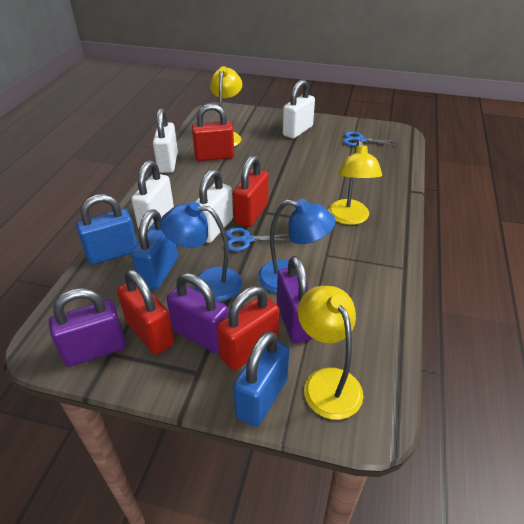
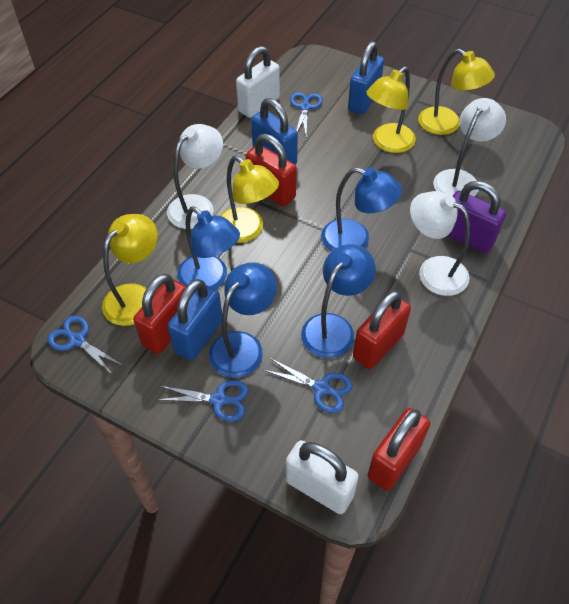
blue lamp: [160,202,242,302] [258,199,336,293] = 2 -> [177,206,240,289] [209,262,277,378] [301,244,376,358] [321,167,402,252] = 4
blue scissors: [226,228,291,251] [343,131,398,146] = 2 -> [48,316,124,375] [156,380,248,421] [264,358,353,413] [290,92,323,135] = 4
purple padlock: [49,288,126,367] [167,273,229,353] [277,256,313,343] = 3 -> [448,181,506,253] = 1
white lamp: none = 0 -> [167,124,223,229] [410,191,470,296] [433,98,506,197] = 3
white padlock: [131,160,174,229] [153,108,178,173] [195,169,233,243] [283,80,315,139] = 4 -> [236,46,280,118] [286,440,359,514] = 2
yellow lamp: [210,66,242,146] [298,286,363,420] [328,140,382,225] = 3 -> [102,214,158,326] [220,156,279,243] [366,67,416,153] [418,49,495,135] = 4

